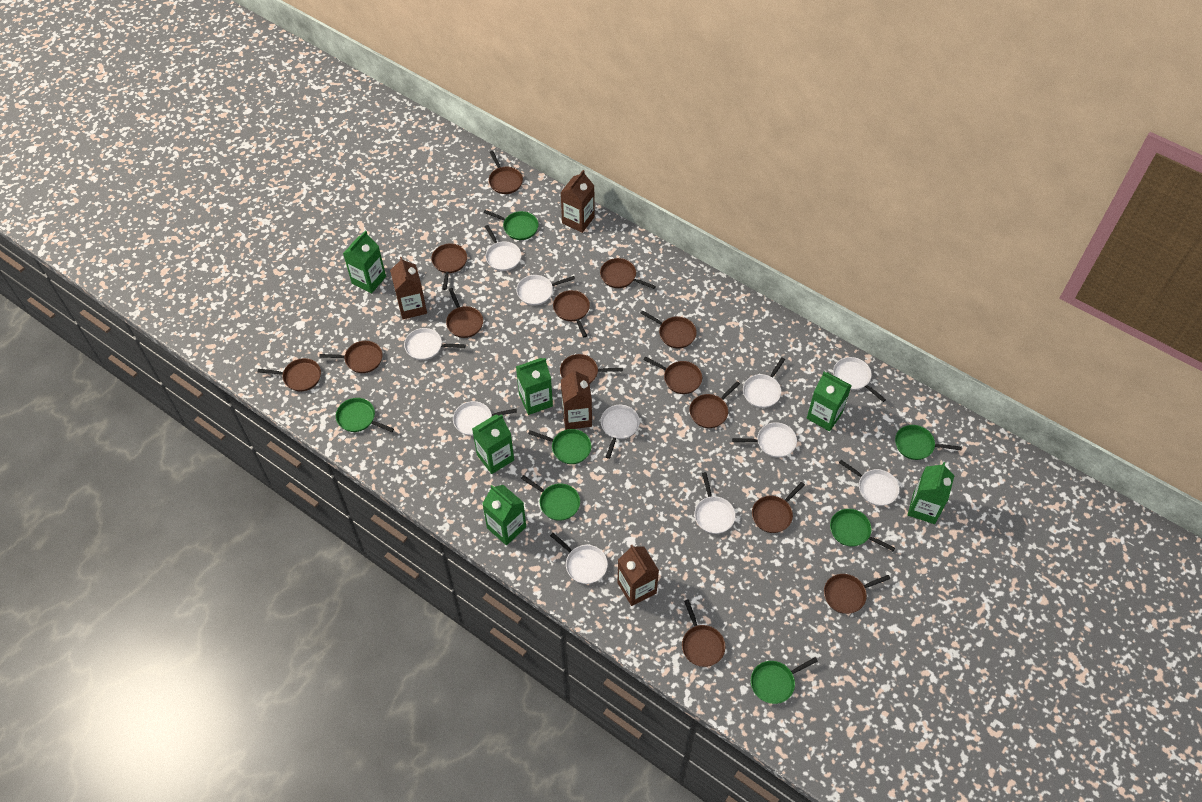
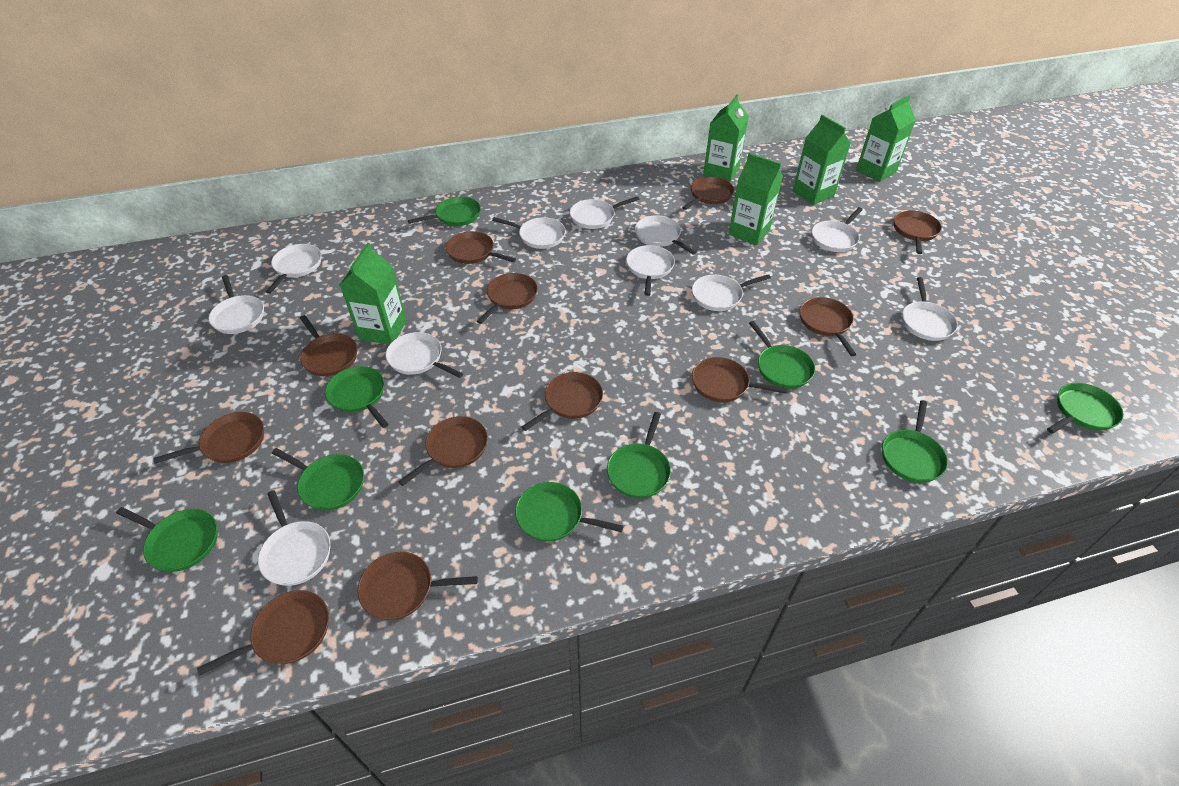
brown carton: [390,257,427,319] [560,170,595,233] [561,368,592,430] [617,545,659,606] = 4 -> none = 0
brown pan: [258,358,321,391] [319,341,383,373] [431,243,467,290] [446,288,483,338] [489,151,523,194] [553,290,590,337] [560,354,623,384] [600,258,656,289] [641,310,697,348] [644,357,702,394] [682,599,725,667] [689,381,740,428] [752,482,805,533] [824,574,890,614] = 14 -> [154,412,264,464] [197,590,329,676] [300,315,357,376] [358,552,478,620] [398,416,488,486] [446,231,516,264] [477,273,538,324] [522,372,603,431] [682,176,734,210] [692,357,788,402] [800,297,857,356] [894,210,942,254] = 12
green carton: [343,231,386,294] [472,414,514,474] [482,485,526,545] [516,358,553,415] [807,372,852,431] [908,462,954,524] = 6 -> [340,243,407,345] [703,94,749,182] [728,153,783,245] [793,115,851,205] [856,95,916,182] = 5
green pan: [336,398,394,432] [484,210,539,240] [521,475,580,521] [528,429,592,464] [751,657,818,704] [830,509,895,551] [895,425,962,460] = 7 -> [116,507,218,572] [272,448,364,510] [325,366,389,428] [408,197,481,226] [515,482,623,542] [607,412,671,498] [749,321,815,389] [882,400,948,483] [1047,383,1124,434] = 9

